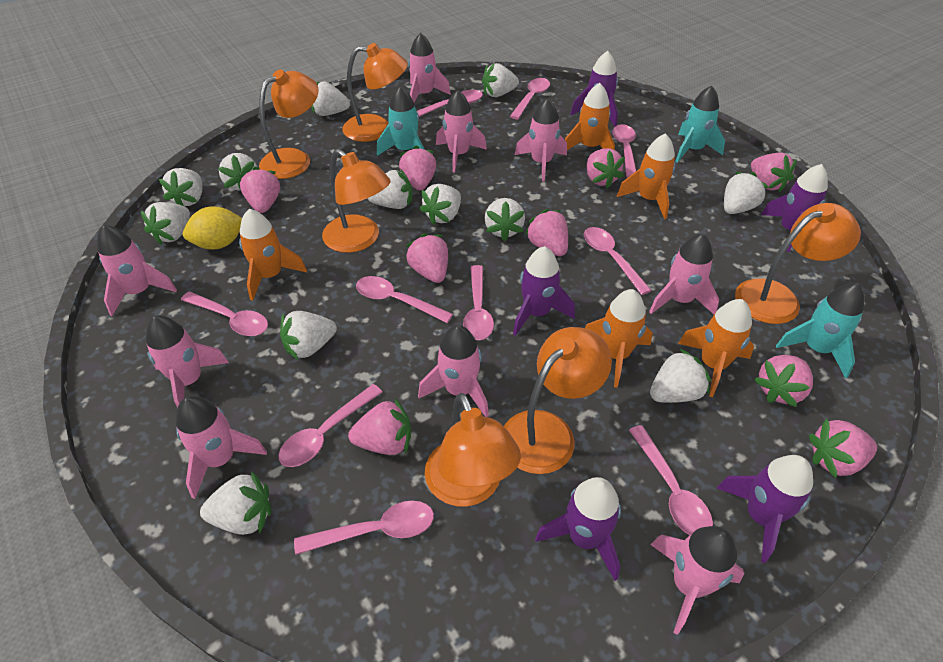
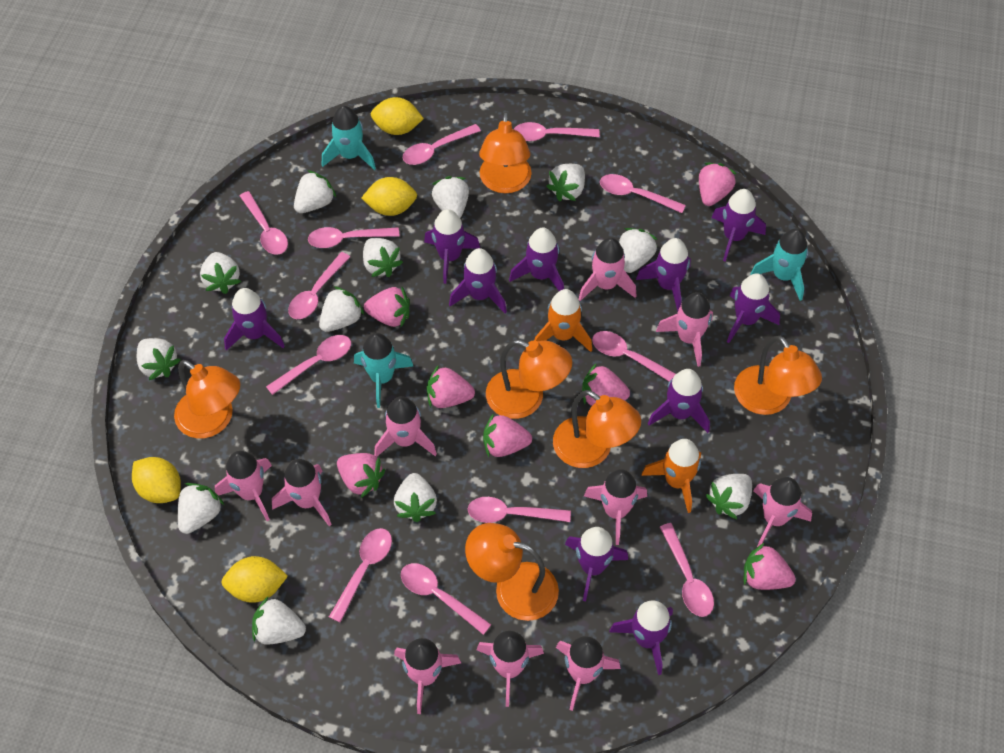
orange rocket: [239,209,307,301] [565,83,615,150] [585,289,653,388] [617,133,675,219] [678,299,754,397] = 5 -> [535,289,592,352] [641,439,701,513] = 2
pink rocket: [97,225,177,316] [146,315,229,408] [176,396,267,499] [408,33,451,103] [418,325,489,417] [436,90,487,172] [515,98,567,182] [649,233,719,314] [651,526,745,635] = 9 -> [215,451,272,521] [272,459,332,526] [374,396,437,457] [394,638,461,714] [477,631,544,707] [556,636,621,711] [579,238,636,301] [584,469,647,545] [656,292,713,367] [753,477,812,547] = 10
pink spoon: [181,292,268,336] [279,384,382,467] [294,501,434,555] [356,276,453,323] [417,90,483,117] [463,265,494,340] [510,78,550,119] [584,227,652,295] [612,124,636,177] [629,425,713,535] = 10 -> [240,191,288,255] [266,335,351,395] [288,252,350,319] [308,227,400,248] [329,528,392,622] [401,563,492,635] [403,124,481,165] [468,497,571,523] [514,122,600,141] [592,331,676,381] [600,174,686,213] [660,523,714,617] = 12
pink strawberry: [239,167,280,213] [348,398,411,455] [399,146,436,191] [405,233,448,283] [525,209,568,256] [587,148,625,188] [751,152,797,192] [754,355,813,407] [809,419,877,478] = 9 -> [337,453,385,498] [364,287,410,328] [427,365,475,408] [483,413,532,457] [582,364,630,406] [699,163,737,206] [743,543,796,590] = 7
purple rocket: [513,246,575,336] [535,477,621,581] [570,51,618,127] [717,455,813,563] [761,164,828,252] = 5 -> [224,288,285,351] [424,209,480,284] [449,248,507,313] [509,228,564,291] [565,527,628,601] [609,600,673,675] [636,238,691,311] [648,369,710,433] [712,189,766,262] [727,274,780,343] = 10
yellow lemon: [183,207,242,250] = 1 -> [132,457,181,503] [221,556,288,603] [362,177,417,216] [371,97,424,135] = 4

